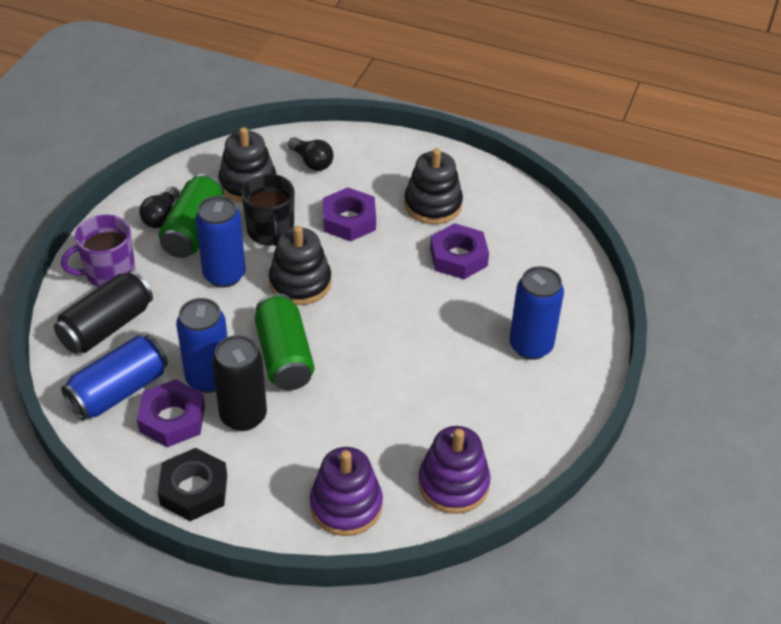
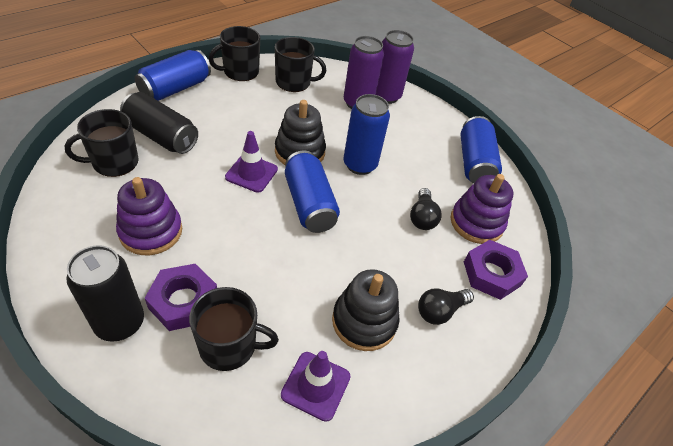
black mug: [241,174,294,246] = 1 -> [64,109,139,177] [189,287,279,371] [209,26,260,81] [275,37,326,92] = 4
black nut: [158,448,227,521] = 1 -> none = 0
black stacking toy: [219,127,276,203] [269,226,332,305] [404,148,463,224] = 3 -> [275,100,326,165] [332,269,400,351] = 2
green can: [158,174,224,258] [255,293,314,390] = 2 -> none = 0
purple can: none = 0 -> [344,36,384,109] [376,30,414,104] = 2
purple mug: [61,214,135,287] = 1 -> none = 0
purple nut: [137,379,205,447] [323,187,376,241] [430,223,489,279] = 3 -> [145,264,217,331] [464,240,528,300] = 2
purple traffic cone: none = 0 -> [225,131,278,193] [281,351,351,422] = 2

